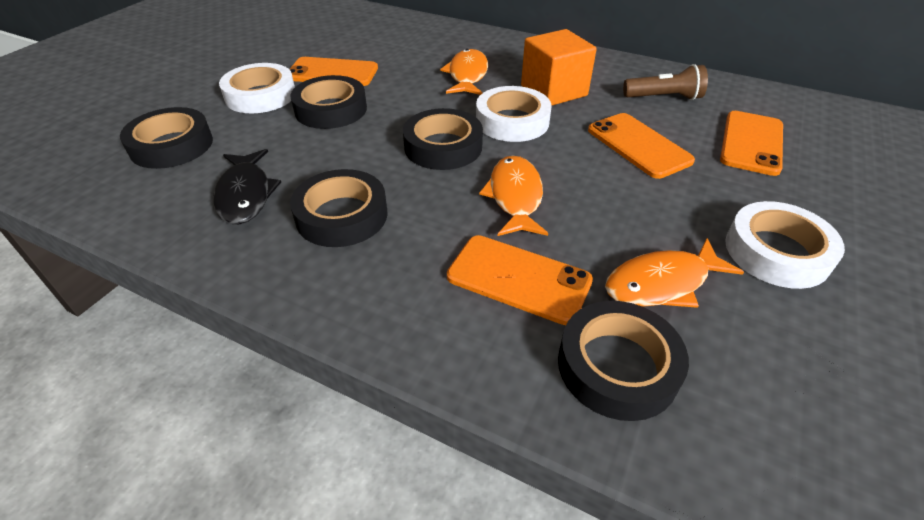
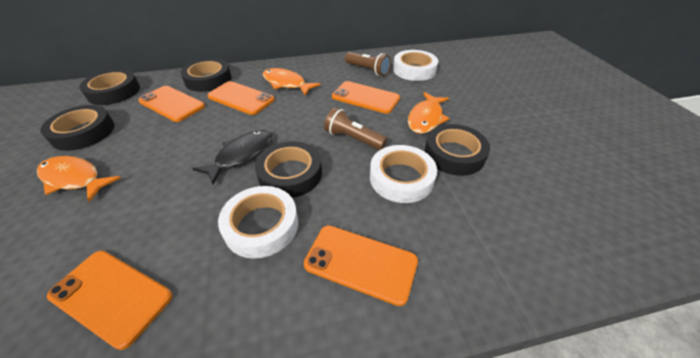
brown flashlight: [623,64,708,100] = 1 -> [324,107,387,150] [345,52,391,76] = 2
orange cube: [521,29,597,105] = 1 -> none = 0
orange phone: [289,57,378,86] [447,235,593,325] [588,113,695,179] [720,111,783,176] = 4 -> [47,251,173,350] [138,86,205,122] [208,81,275,115] [304,225,418,306] [332,81,400,114] = 5

